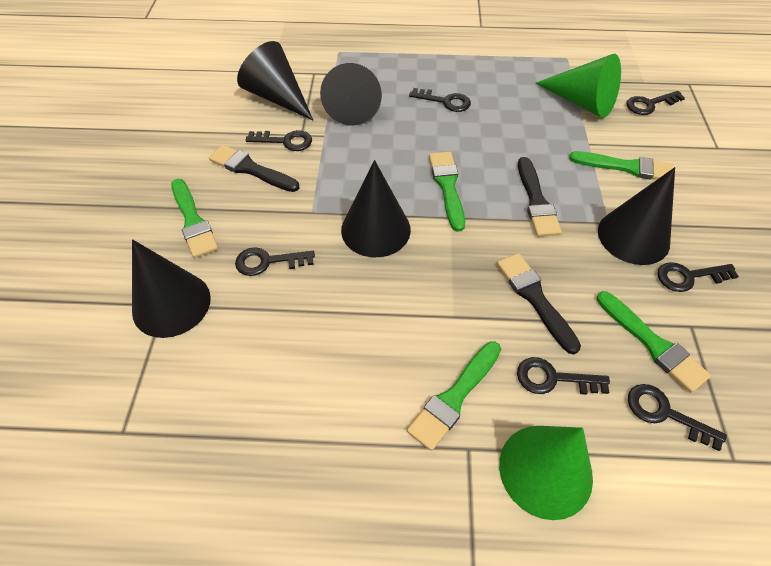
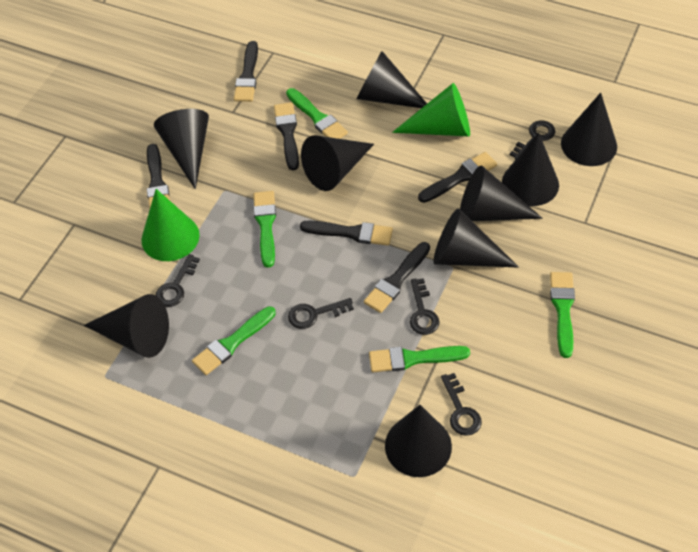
black brush: [209,145,300,192] [497,253,581,354] [518,157,562,236] = 3 -> [147,144,170,208] [234,41,258,102] [274,102,299,170] [300,220,393,246] [364,242,430,313] [418,152,497,203] = 6
black cone: [132,239,211,338] [237,41,313,120] [320,63,382,125] [341,160,411,257] [598,167,675,265] = 5 -> [84,294,169,358] [154,109,209,189] [301,135,374,191] [356,51,427,108] [385,405,452,477] [433,208,519,268] [460,166,543,221] [502,132,559,206] [561,93,617,166] = 9
black key: [235,247,315,276] [246,130,312,151] [409,88,471,112] [517,357,610,395] [626,91,685,115] [628,384,727,451] [657,262,739,292] = 7 -> [156,254,200,307] [288,298,354,329] [410,278,440,335] [441,373,482,436] [510,120,555,159] = 5

